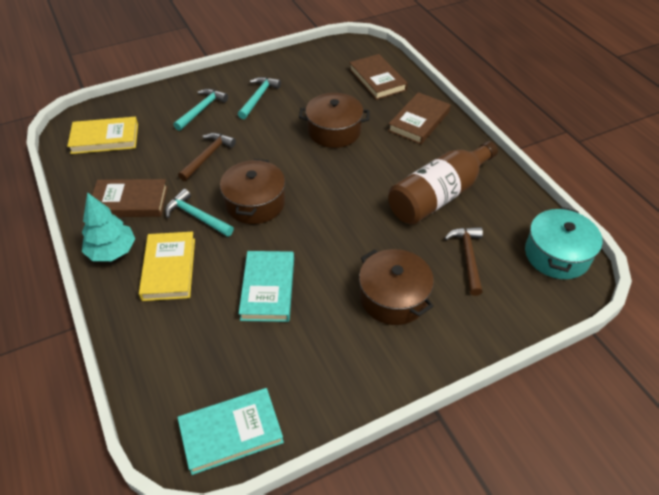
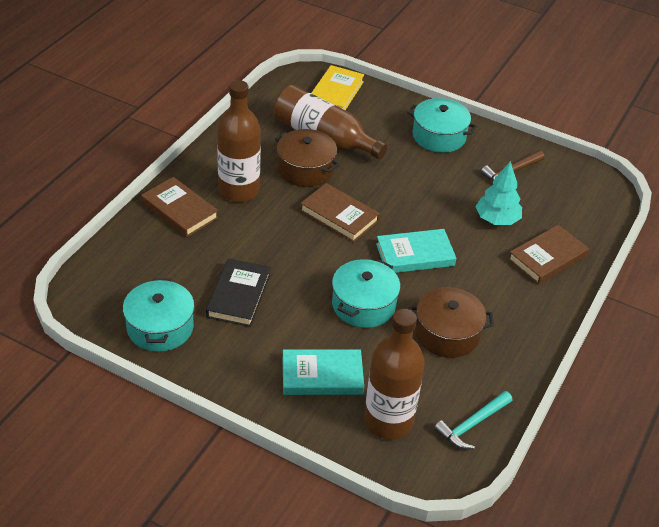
black book: none = 0 -> [206,258,271,327] = 1
brown bottle: [388,141,498,225] = 1 -> [217,80,261,202] [274,85,387,159] [364,309,425,440] = 3
brown hammer: [178,133,236,181] [445,227,483,296] = 2 -> [481,150,545,182] = 1
brown pot: [220,159,285,224] [299,93,370,148] [359,249,434,325] = 3 -> [275,129,339,187] [409,287,494,358] = 2
turquoise hammer: [165,189,234,237] [173,89,228,131] [238,77,281,119] = 3 -> [434,391,513,449] = 1
turquoise pot: [525,207,603,279] = 1 -> [123,278,195,352] [332,259,400,328] [407,98,477,153] = 3
yellow book: [67,117,138,154] [139,232,195,301] = 2 -> [311,65,364,110] = 1

